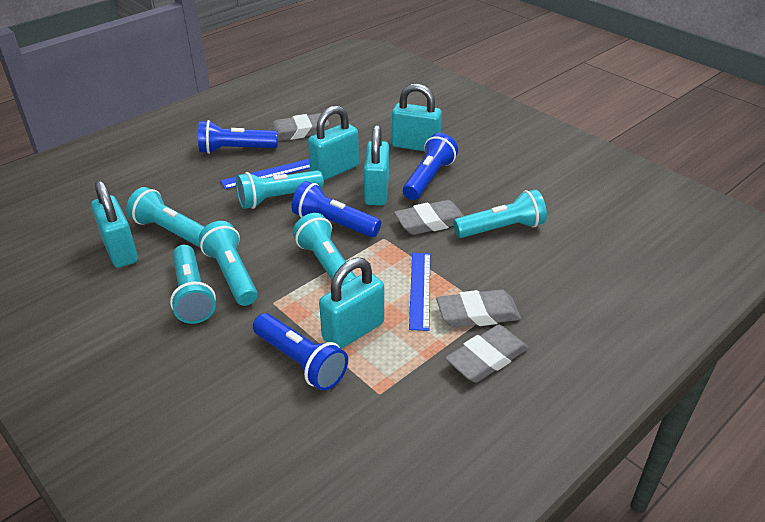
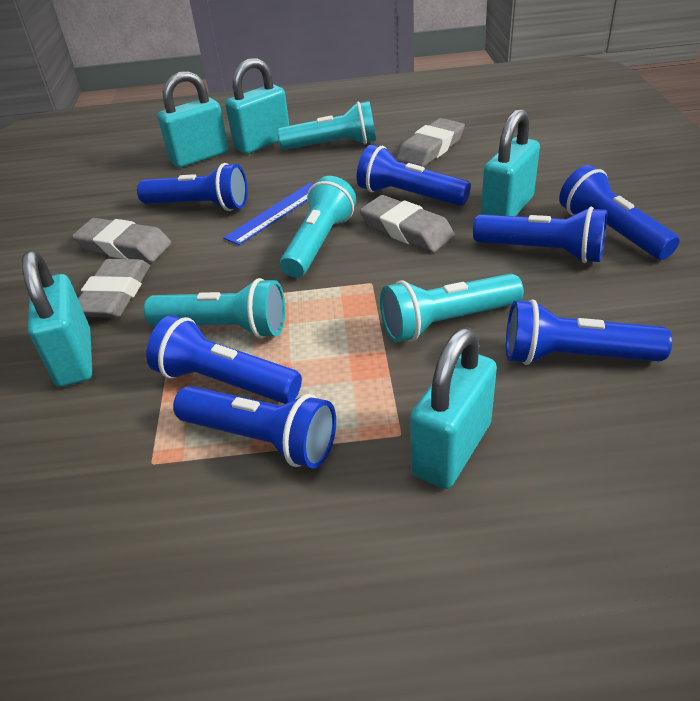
blue flashlight: [198,120,278,154] [253,313,348,391] [291,181,381,237] [403,133,458,200] = 4 -> [137,163,248,211] [146,315,302,404] [173,386,336,468] [357,145,471,206] [473,207,607,263] [506,299,672,365] [559,165,680,260] = 7
blue ruler: [220,159,310,189] [409,253,430,331] = 2 -> [223,183,313,245] = 1
turquoise flashlight: [126,187,205,247] [170,245,216,324] [199,221,258,306] [236,170,324,209] [293,213,356,285] [453,189,547,238] = 6 -> [143,278,285,339] [277,101,376,150] [280,176,356,278] [380,274,524,343] = 4

